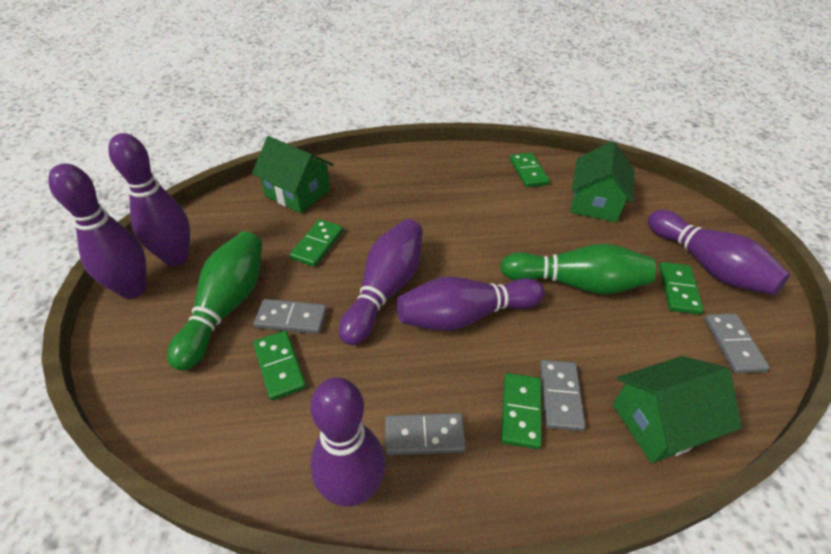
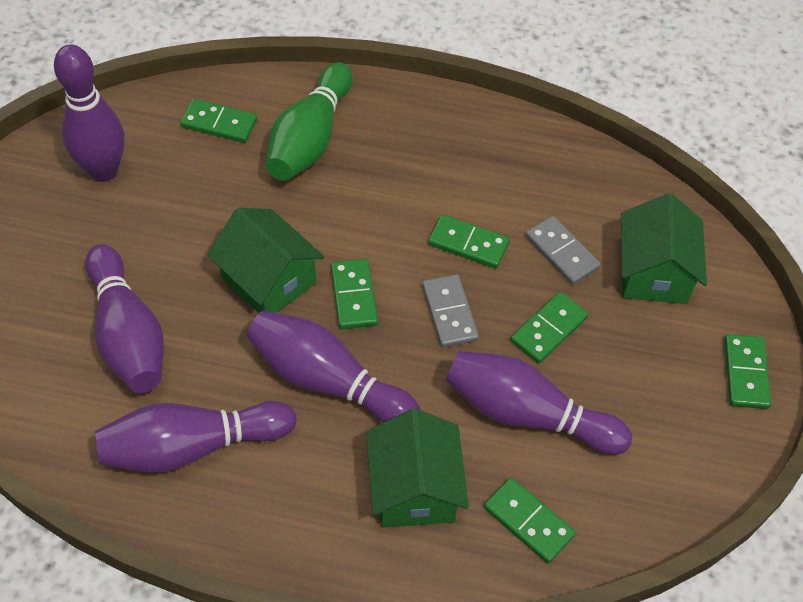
green bowling pin: [167,231,262,371] [500,244,656,294] = 2 -> [266,62,353,181] = 1
green domino: [253,331,306,400] [290,219,343,267] [501,373,542,449] [510,153,550,187] [659,262,704,314] = 5 -> [180,99,257,143] [331,259,378,329] [428,214,510,269] [484,478,576,563] [511,292,588,363] [724,334,771,409] = 6
grey domino: [254,299,327,334] [385,413,466,455] [540,360,585,431] [704,313,770,373] = 4 -> [422,274,479,348] [525,216,601,285] = 2
purple bowling pin: [48,163,146,299] [108,133,190,266] [310,377,385,507] [339,219,423,345] [397,276,545,331] [648,210,790,295] = 6 -> [54,45,124,182] [85,244,164,393] [95,401,297,472] [247,310,420,423] [446,351,632,455] = 5

